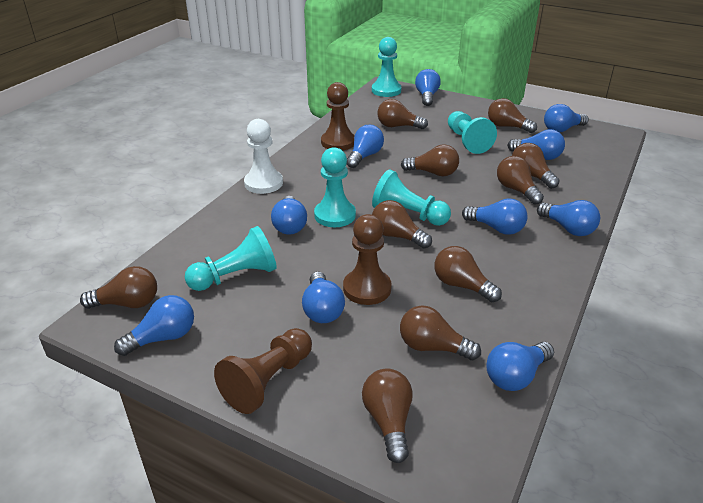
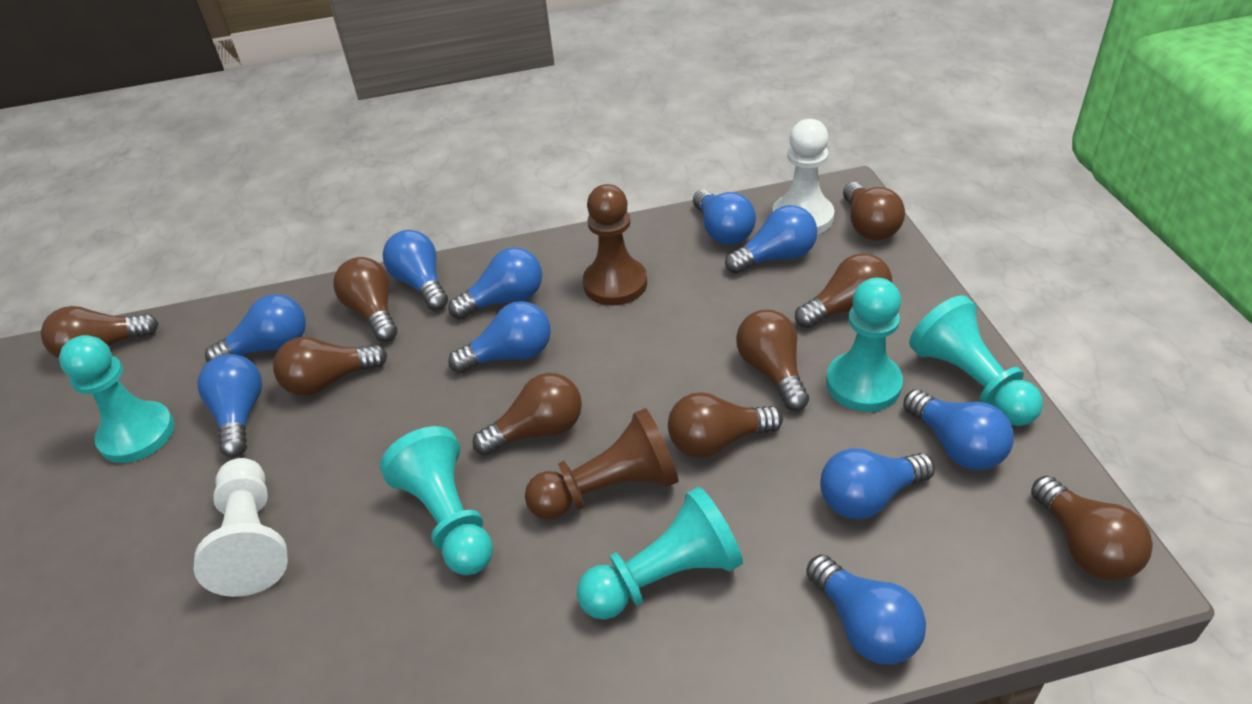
brown light bulb: [80,266,157,309] [362,368,413,463] [372,200,432,249] [377,99,428,129] [400,305,481,361] [401,144,459,176] [434,246,502,302] [488,98,537,133] [497,156,544,205] [512,143,560,189] = 10 -> [41,306,159,358] [273,337,387,396] [333,257,397,342] [472,373,582,456] [668,392,783,458] [736,310,809,411] [795,253,892,328] [843,182,905,240] [1031,475,1153,581] = 9
brown pawn: [214,328,312,414] [321,82,355,151] [343,214,392,305] = 3 -> [525,408,679,520] [583,184,647,306] = 2
white pawn: [244,119,283,194] = 1 -> [194,458,288,597] [773,119,835,234] = 2

